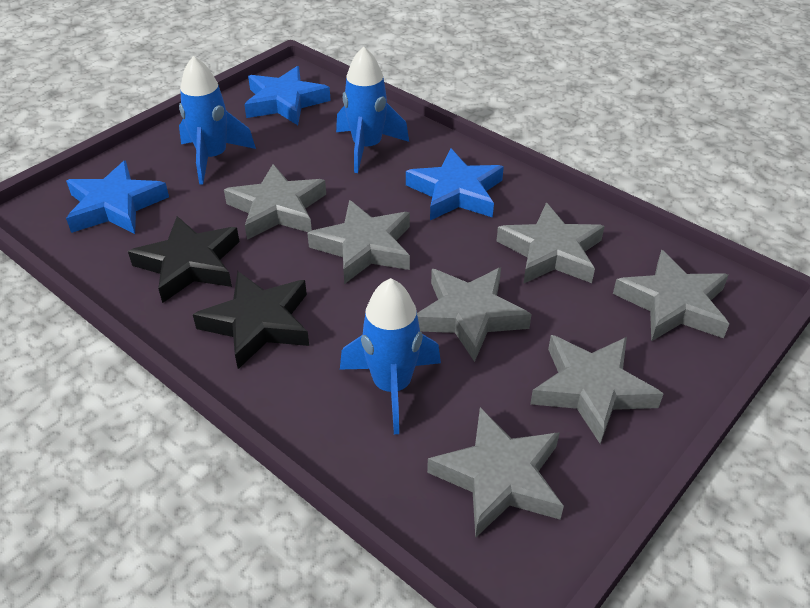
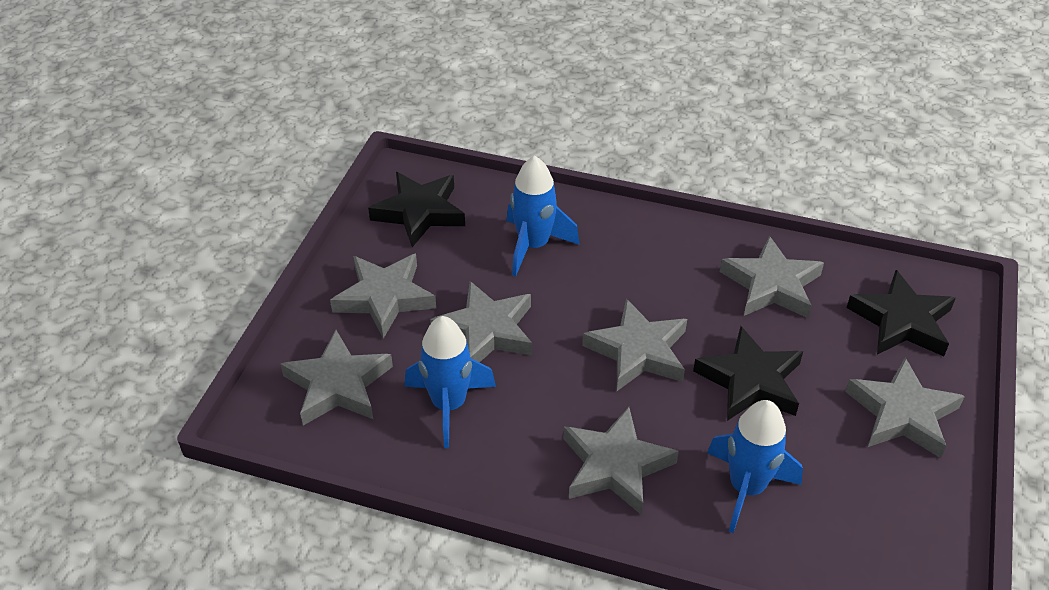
black star: [128,216,239,303] [193,271,309,369] = 2 -> [368,172,465,247] [693,326,803,421] [846,270,956,356] = 3
blue star: [66,160,169,234] [244,66,331,125] [406,149,504,220] = 3 -> none = 0

